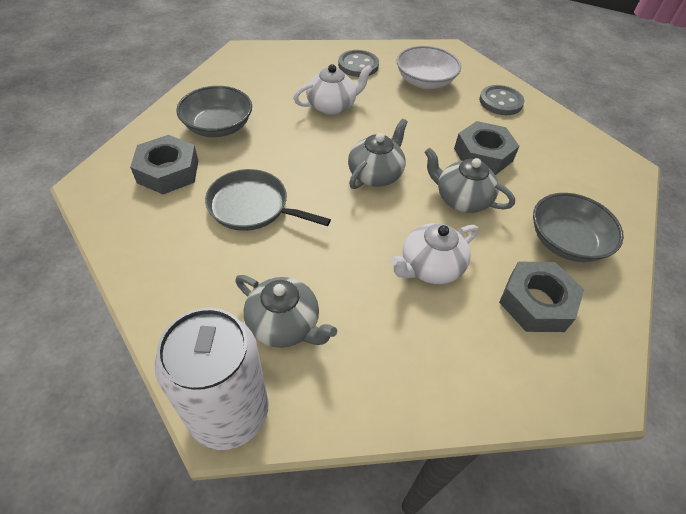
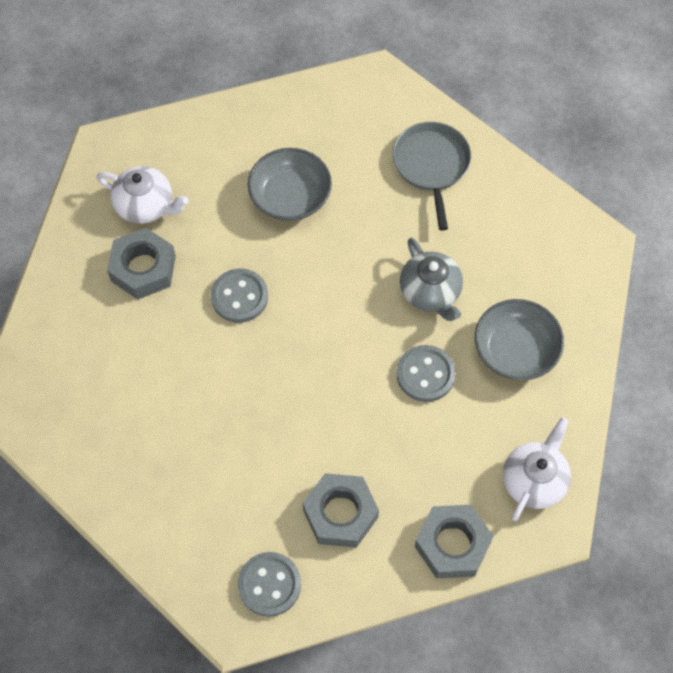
grey button: [338,50,379,77] [479,85,524,115] = 2 -> [211,269,268,323] [238,552,301,617] [397,345,456,402] = 3
grey teapot: [235,275,337,348] [348,119,408,189] [424,148,515,213] = 3 -> [400,238,463,321] = 1
white bowl: [397,46,461,89] = 1 -> none = 0
white can: [155,308,269,450] = 1 -> none = 0

